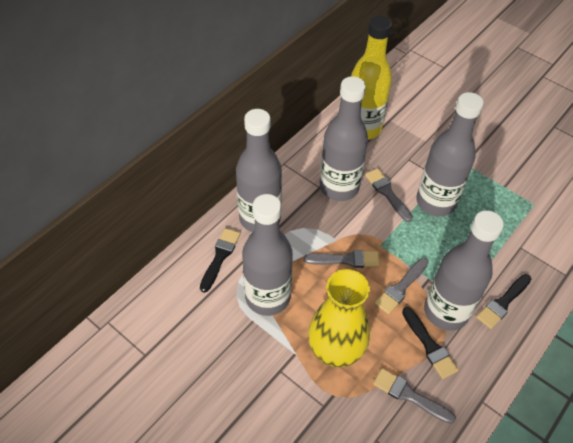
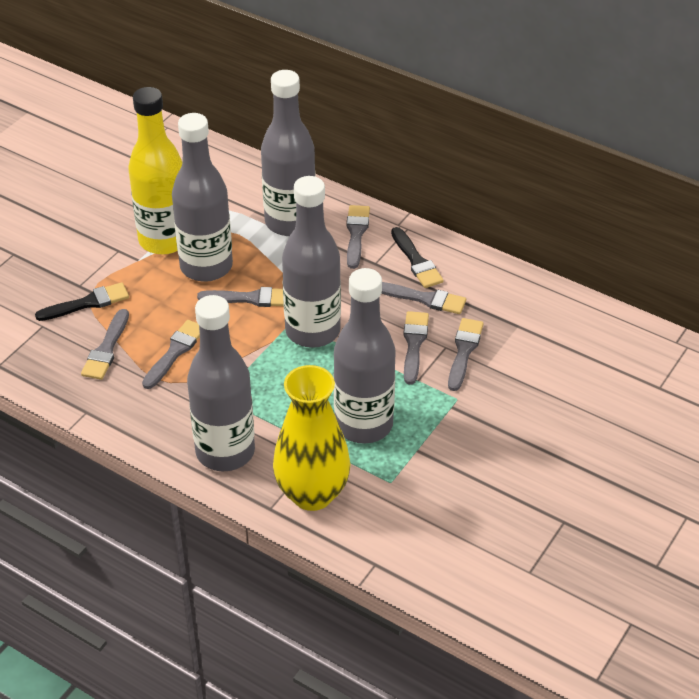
black brush: [200,228,240,293] [402,307,459,379] [476,274,531,329] = 3 -> [35,282,129,321] [391,227,444,288] = 2
grey brush: [304,250,380,268] [365,168,413,222] [373,368,456,424] [375,258,429,314] = 4 -> [81,309,129,380] [142,320,200,389] [197,287,284,307] [346,205,370,269] [381,282,466,314] [403,311,429,385] [448,318,484,391] = 7

